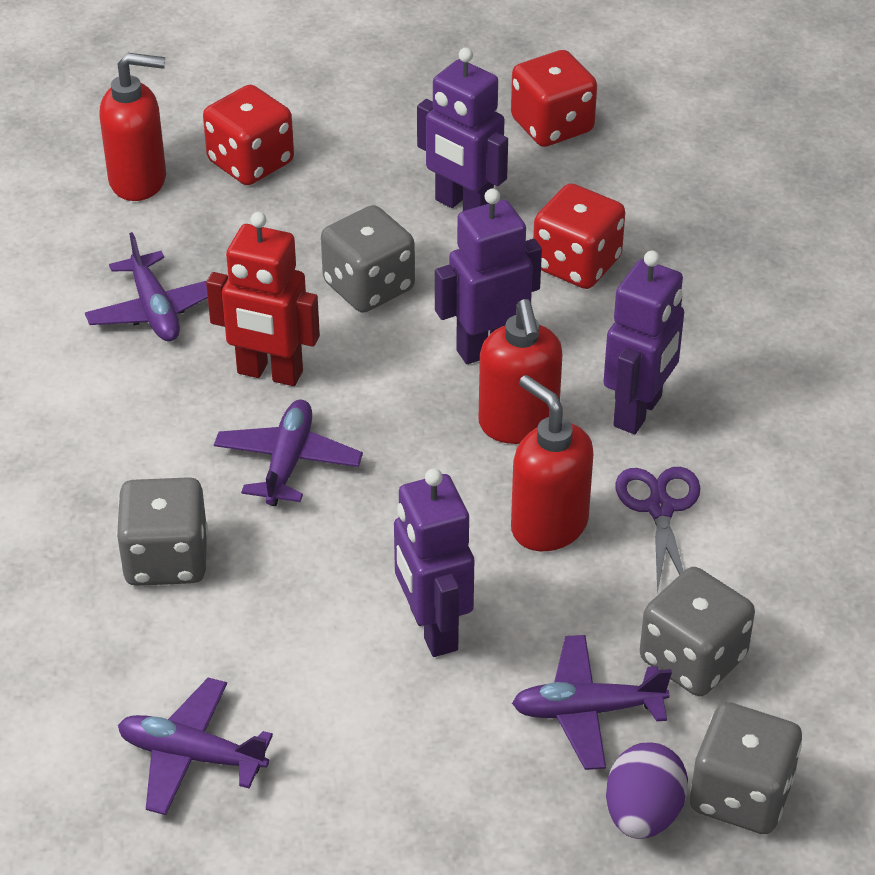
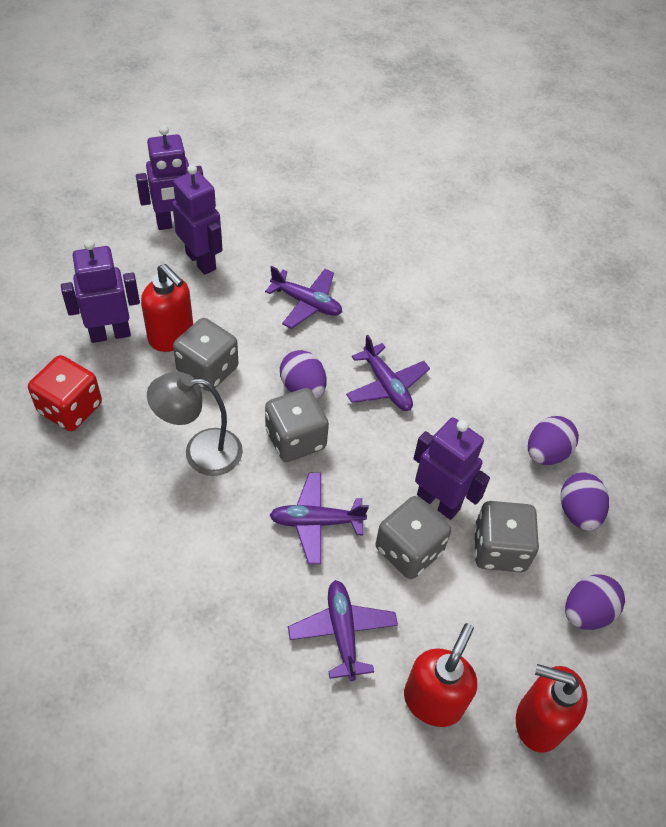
grey lamp: none = 0 -> [147,372,243,476] = 1
purple egg: [606,742,688,839] = 1 -> [280,350,326,399] [528,416,579,465] [560,472,609,531] [565,575,625,630] = 4
purple scissors: [615,467,700,593] = 1 -> none = 0
red dice: [203,85,294,185] [511,50,597,147] [533,183,625,289] = 3 -> [28,355,102,431] = 1
red robot: [206,212,320,386] = 1 -> none = 0

